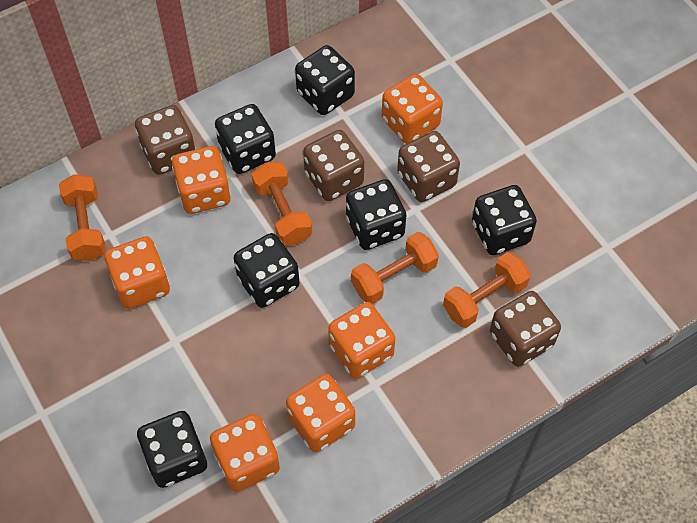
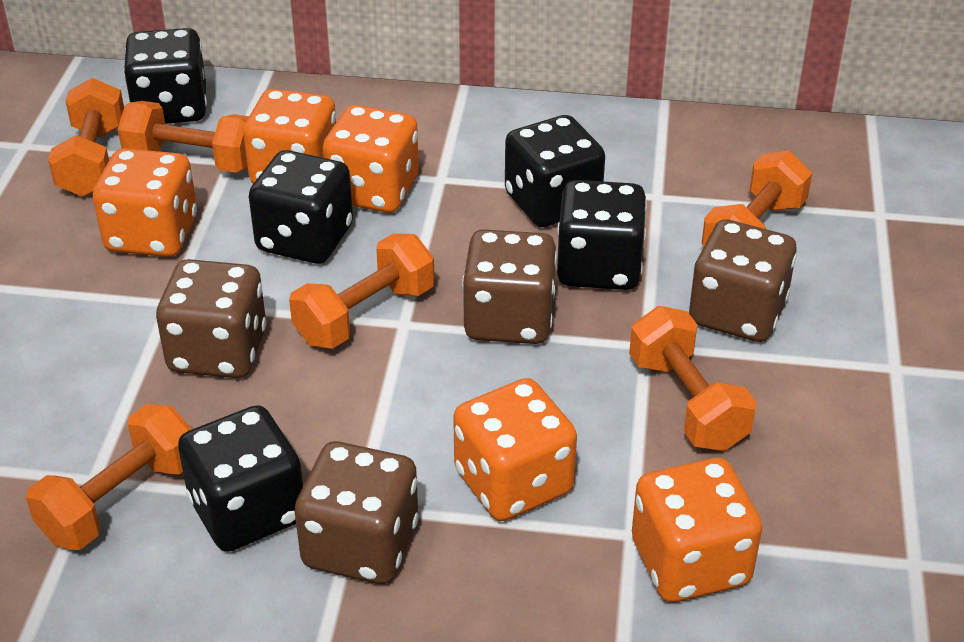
black dice: [137,411,207,488] [215,104,276,174] [234,233,299,308] [295,45,355,115] [346,179,406,250] [472,185,537,255] = 6 -> [124,28,207,124] [178,405,303,552] [249,150,353,264] [505,115,605,227] [557,180,647,290] = 5
orange dice: [105,236,170,309] [172,146,231,214] [210,414,280,492] [286,374,355,453] [328,302,395,378] [382,74,443,144] = 6 -> [93,148,197,257] [243,89,336,184] [323,105,419,213] [453,378,577,521] [632,458,762,602] = 5
orange dumbbell: [59,174,106,261] [252,162,312,245] [351,232,439,304] [443,252,531,328] = 4 -> [26,404,192,550] [48,78,124,197] [118,101,249,173] [289,234,435,349] [629,306,756,451] [702,151,812,246] = 6

